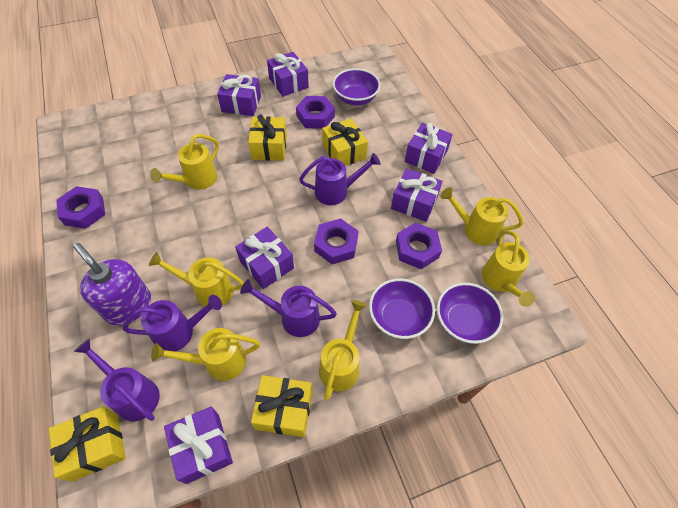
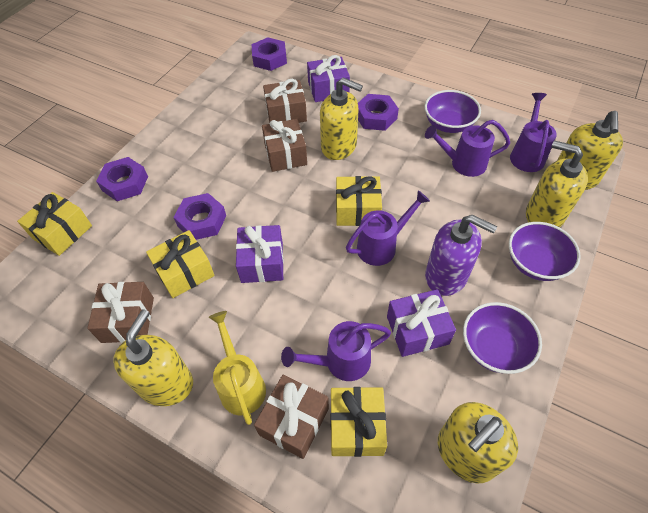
brown gift: none = 0 -> [87,282,154,343] [254,375,329,459] [262,119,307,172] [263,79,307,123] = 4
purple gift: [164,407,233,484] [217,74,261,116] [235,226,294,289] [267,52,309,97] [391,168,443,222] [405,123,453,174] = 6 -> [236,225,284,283] [307,55,350,102] [387,289,456,357] = 3
yellow soap dispenser: none = 0 -> [113,309,193,406] [320,77,363,160] [438,402,518,483] [526,141,588,227] [558,111,623,190] = 5
yellow watering can: [149,252,244,307] [150,134,219,190] [151,328,260,381] [319,300,367,400] [440,187,523,245] [482,230,535,307] = 6 -> [209,311,266,425] = 1

